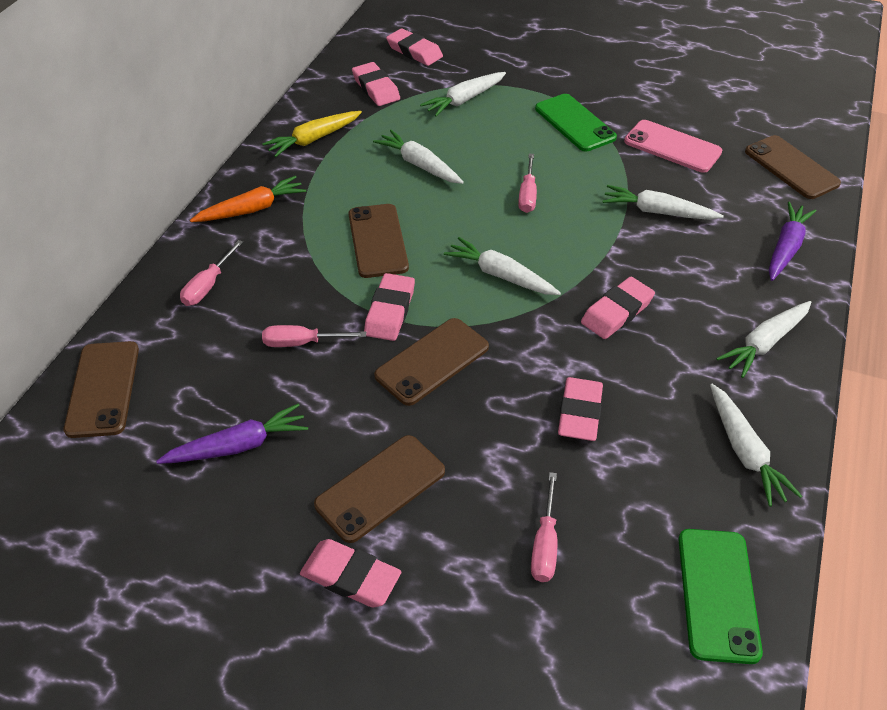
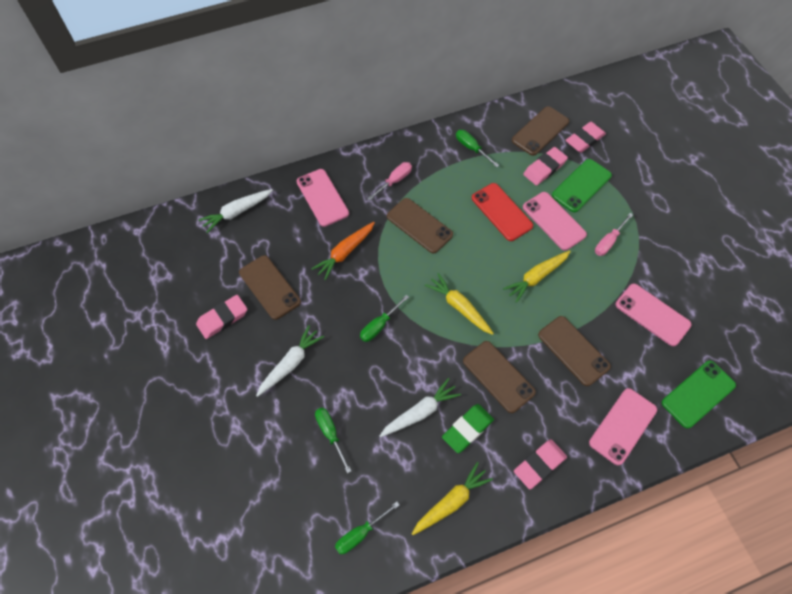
green eraser: none = 0 -> [442,404,494,453] = 1
green screwdriver: none = 0 -> [315,408,351,473] [335,502,399,554] [360,295,409,342] [456,130,499,167] = 4
pink eraser: [300,539,401,608] [352,62,400,106] [364,273,415,341] [386,28,443,66] [558,377,603,441] [581,277,655,339] = 6 -> [196,295,247,339] [514,439,567,489] [523,147,568,186] [565,122,606,153] = 4
pink phone: [624,120,722,173] = 1 -> [297,169,349,227] [523,192,587,250] [589,388,657,465] [616,284,692,346] = 4
pink screwdriver: [180,240,243,306] [262,325,366,347] [518,154,537,213] [531,472,557,582] = 4 -> [367,162,412,200] [595,213,633,256] = 2
purple carrot: [156,403,308,464] [769,202,816,281] = 2 -> none = 0
red phone: none = 0 -> [472,183,533,241] = 1
white carrot: [373,130,464,184] [420,72,506,116] [444,237,561,295] [602,185,724,220] [710,384,802,507] [716,301,811,378] = 6 -> [198,189,273,233] [256,325,324,397] [380,378,461,437] = 3
yellow carrot: [262,111,362,157] = 1 -> [412,462,493,535] [425,273,494,335] [503,250,571,303] = 3

